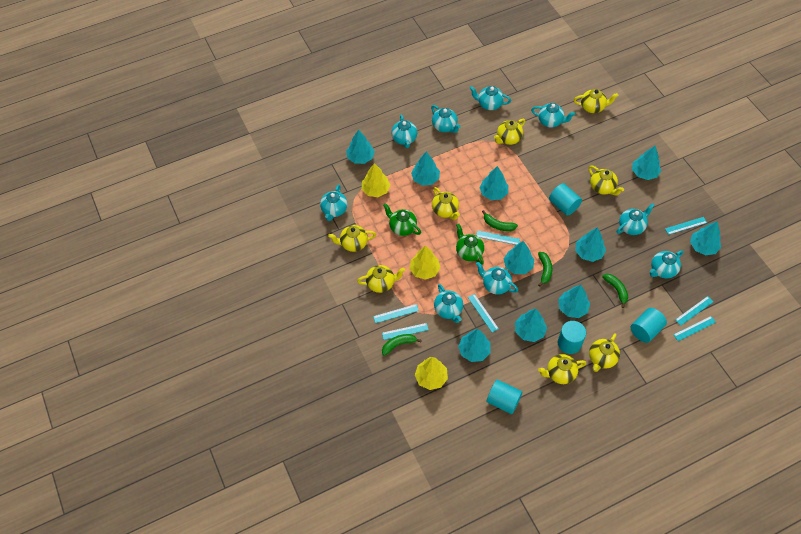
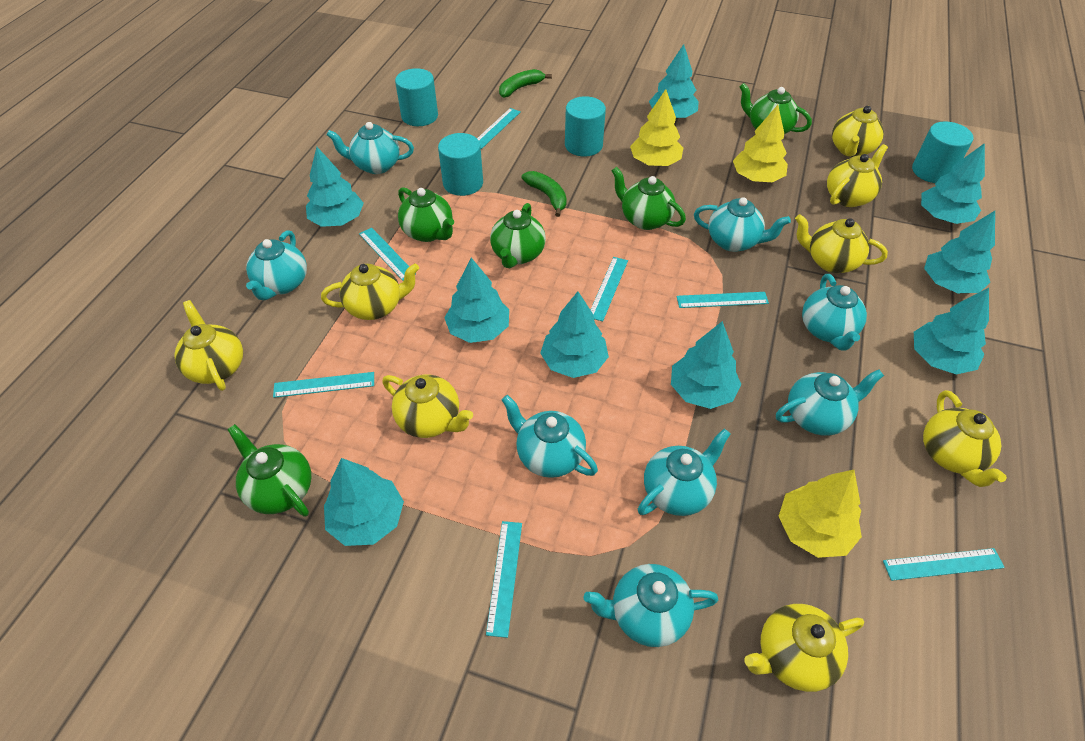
green banana: [382,334,422,356] [482,210,518,231] [538,252,552,287] [602,274,628,308] = 4 -> [499,69,552,98] [522,171,567,217] = 2
green teapot: [383,203,421,236] [456,224,484,264] = 2 -> [227,424,311,517] [398,187,454,242] [490,203,546,268] [611,167,686,230] [739,83,812,134] = 5
turquoise teapot: [320,185,348,221] [391,115,417,148] [431,105,461,133] [434,284,463,323] [470,86,511,110] [476,262,518,295] [531,103,575,127] [617,203,655,235] [650,250,683,278] = 9 -> [246,230,307,300] [326,122,414,174] [502,395,598,478] [584,564,718,647] [638,429,730,516] [694,197,791,252] [776,369,884,436] [802,274,867,351] = 8
turquoise tree: [346,130,375,164] [411,151,440,186] [458,329,491,362] [479,166,508,200] [504,241,534,274] [515,309,547,342] [558,285,590,318] [576,227,606,262] [632,146,661,180] [690,221,721,255] = 10 -> [306,147,364,227] [324,458,404,546] [444,258,509,343] [540,292,609,378] [649,44,699,118] [671,321,741,409] [914,288,989,374] [921,143,985,224] [924,211,995,293] = 9

